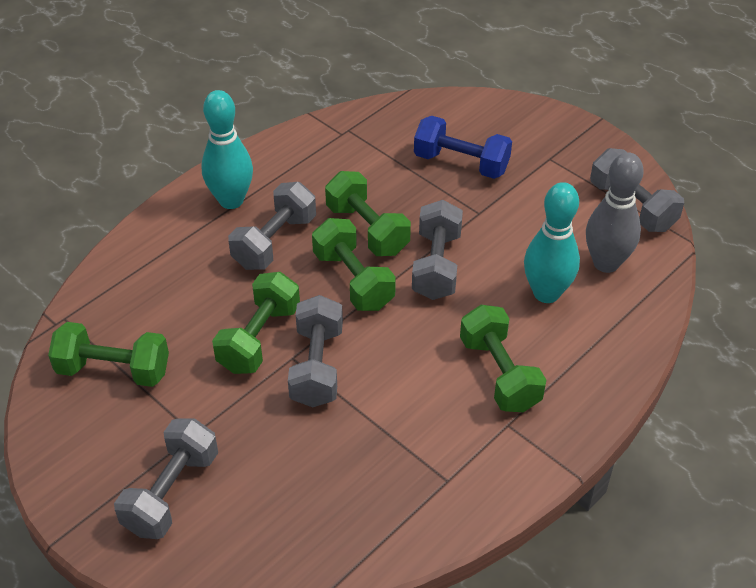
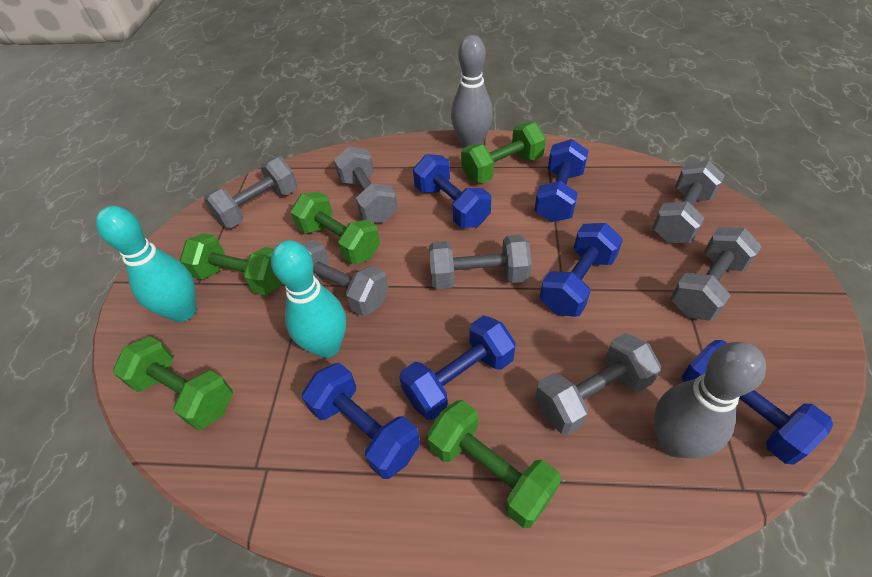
blue dumbbell: [414,116,512,179] = 1 -> [302,363,420,479] [399,316,516,420] [413,154,491,228] [534,139,589,222] [540,223,623,317] [682,340,833,465] = 6
grey bowling pin: [586,152,644,273] = 1 -> [451,35,493,148] [654,342,766,458] = 2
grey dumbbell: [114,419,218,539] [228,182,316,270] [288,295,343,407] [412,200,463,300] [590,148,684,232] = 5 -> [204,157,298,228] [301,240,389,316] [334,146,398,223] [429,235,532,289] [535,333,661,435] [652,160,725,243] [671,227,762,321] = 7

